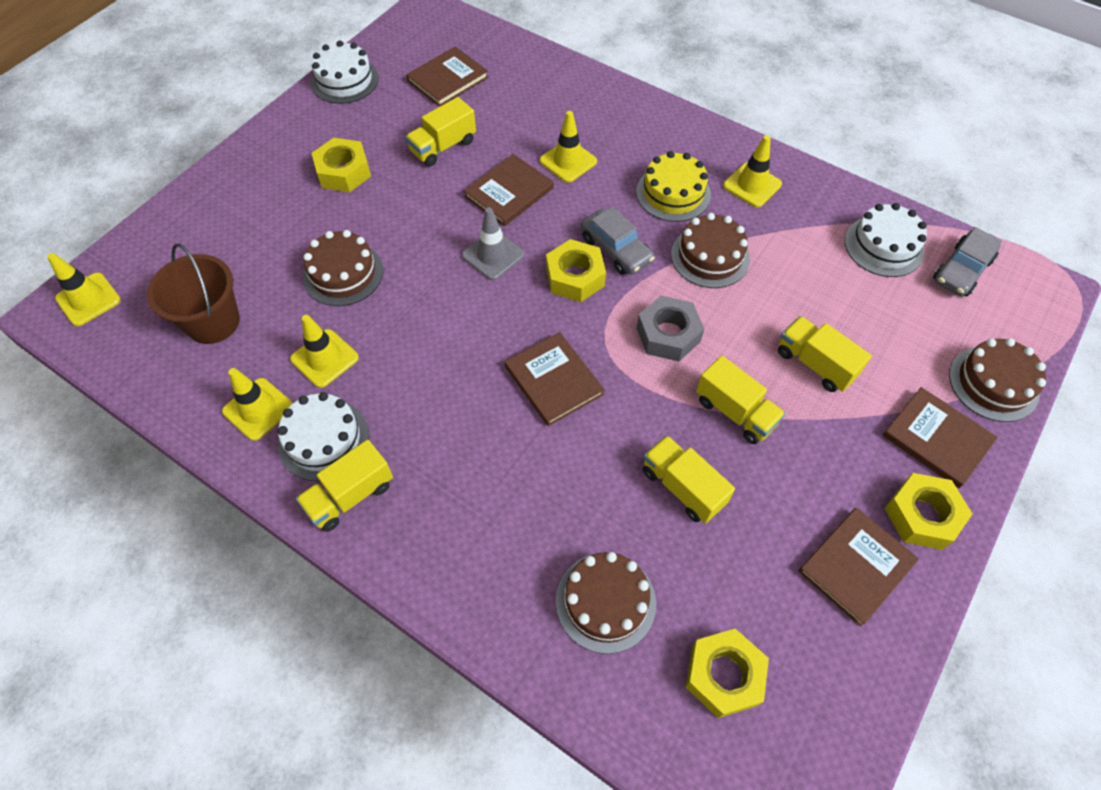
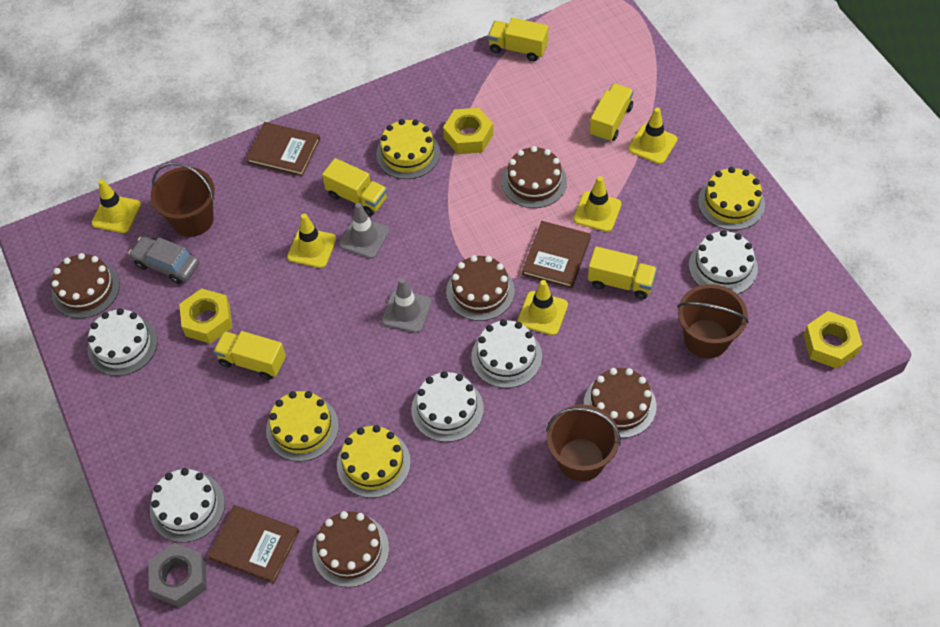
brown book: [406,46,488,107] [464,154,554,226] [505,332,605,426] [798,508,919,626] [883,387,998,488] = 5 -> [208,505,299,584] [246,122,320,176] [522,221,591,289] = 3
brown bucket: [147,243,240,344] = 1 -> [150,162,215,237] [546,405,621,481] [677,284,748,358] = 3
brown cake: [303,230,383,306] [556,552,656,654] [671,213,750,288] [949,338,1046,422] = 4 -> [52,253,120,318] [312,511,389,587] [446,255,515,321] [502,146,567,208] [584,368,656,438] = 5
grey car: [581,206,655,275] [933,227,1002,296] = 2 -> [128,236,200,284] = 1
grey traffic cone: [462,207,524,280] = 1 -> [339,203,390,259] [381,278,432,333] = 2
white cake: [278,392,369,481] [311,41,379,104] [845,203,927,277] = 3 -> [88,308,158,376] [150,468,225,542] [411,371,484,442] [471,319,542,388] [689,230,758,294] = 5
yellow cake: [636,151,711,222] = 1 -> [266,391,339,462] [337,425,411,498] [376,119,440,179] [698,167,765,230] = 4
yellow nut: [312,138,371,192] [546,239,606,302] [685,628,769,718] [884,473,973,550] = 4 -> [179,288,232,344] [443,108,493,154] [804,311,862,369] = 3

